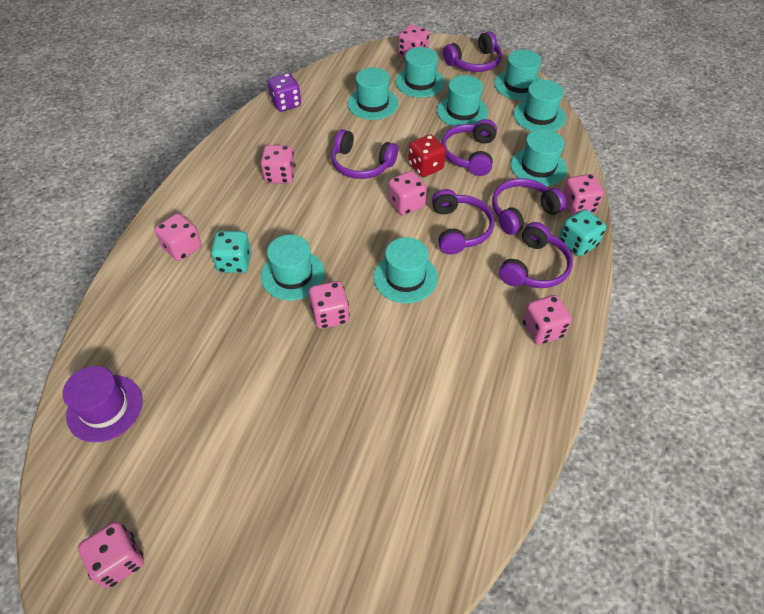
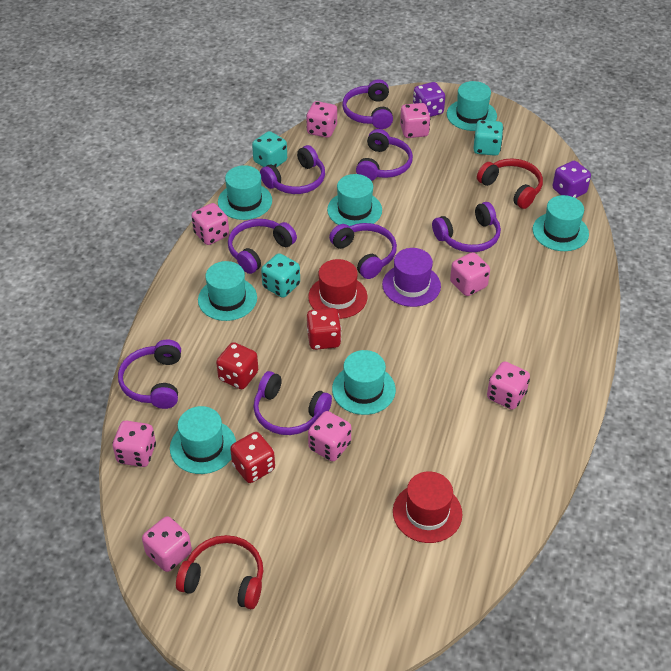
purple dice: [268,73,301,112] = 1 -> [413,82,445,117] [552,161,591,198] = 2
purple headphones: [331,129,398,179] [432,189,494,254] [441,119,497,176] [443,31,502,72] [492,178,566,235] [499,222,573,288] = 6 -> [118,340,181,409] [228,219,297,274] [253,371,332,435] [260,145,325,194] [329,223,397,279] [342,79,393,129] [356,129,413,181] [432,202,501,252] = 8
red dice: [408,134,446,177] = 1 -> [216,342,258,389] [230,432,275,483] [307,308,341,350] = 3
red hat: none = 0 -> [308,259,368,319] [393,471,463,543] = 2
red headphones: none = 0 -> [176,535,263,609] [477,158,543,209] = 2
turquoise dice: [211,231,251,273] [559,209,606,256] = 2 -> [252,131,287,168] [261,253,300,298] [473,120,503,156] = 3
turquoise hat: [261,235,325,300] [348,67,399,120] [374,237,438,303] [395,47,445,98] [437,75,489,127] [494,50,542,100] [511,129,567,186] [514,80,566,131] = 8 -> [170,406,236,474] [198,261,257,321] [218,165,272,220] [327,174,382,226] [332,350,396,415] [447,81,497,131] [533,195,589,251] = 7

